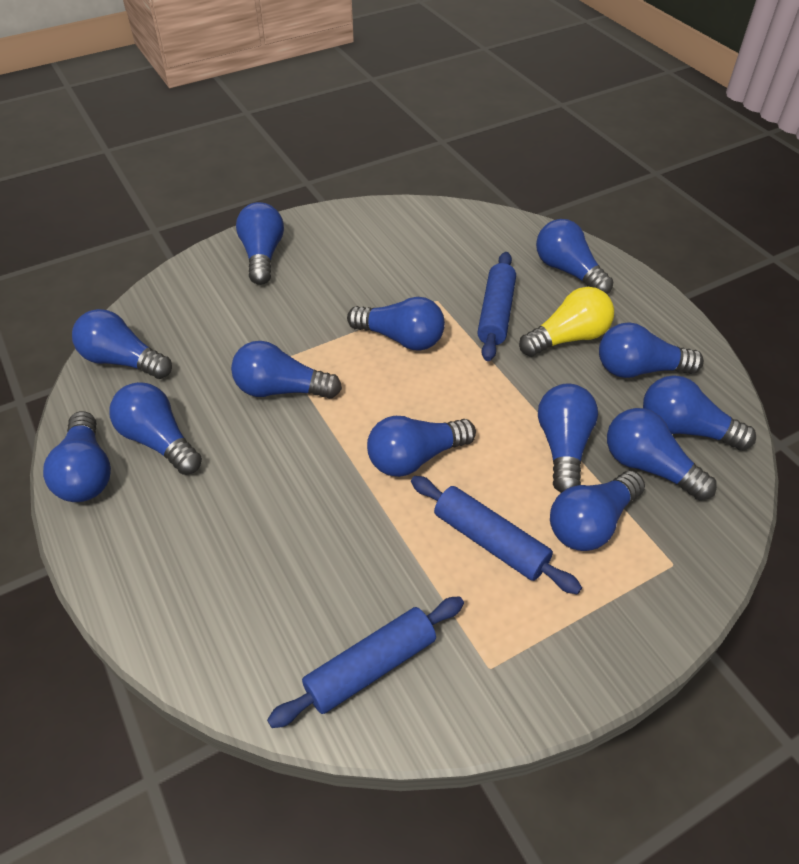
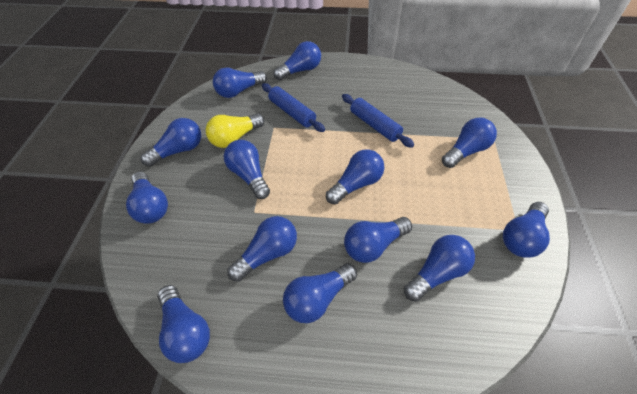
blue rolling pin: [267,596,464,728] [411,476,582,594] [477,252,516,361] = 3 -> [262,83,325,132] [342,94,414,148] = 2

